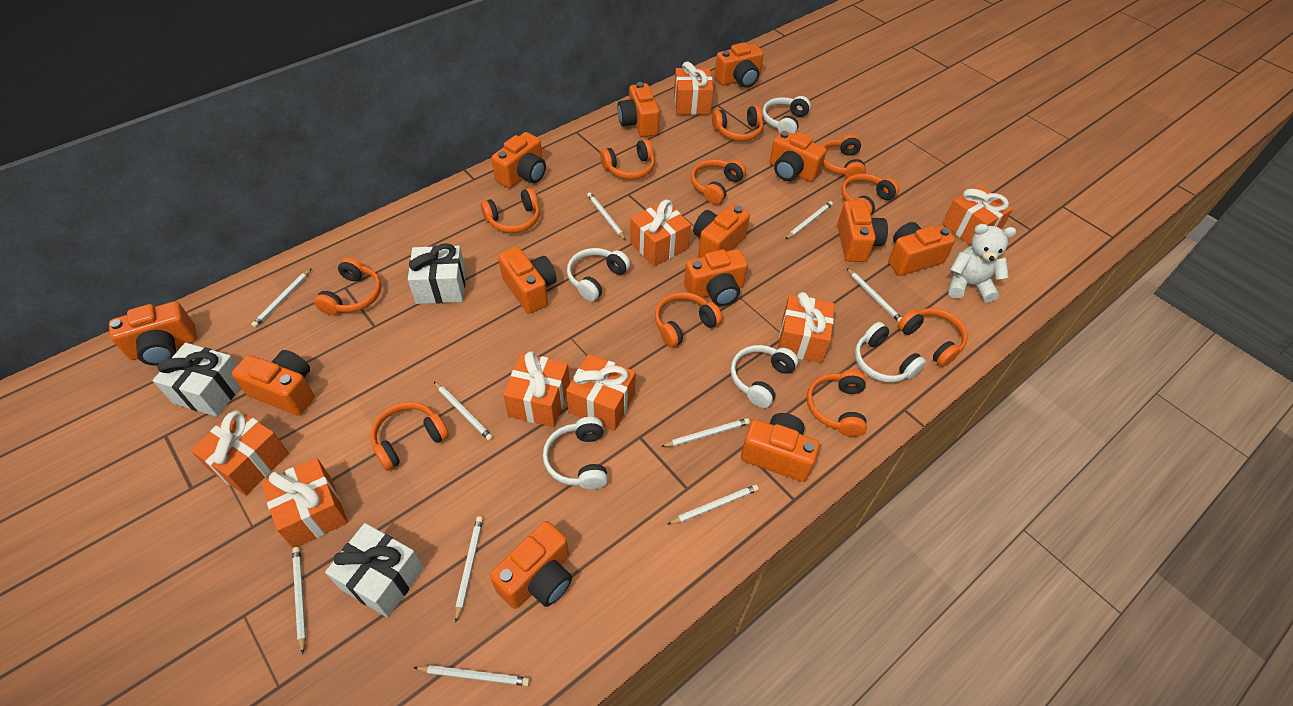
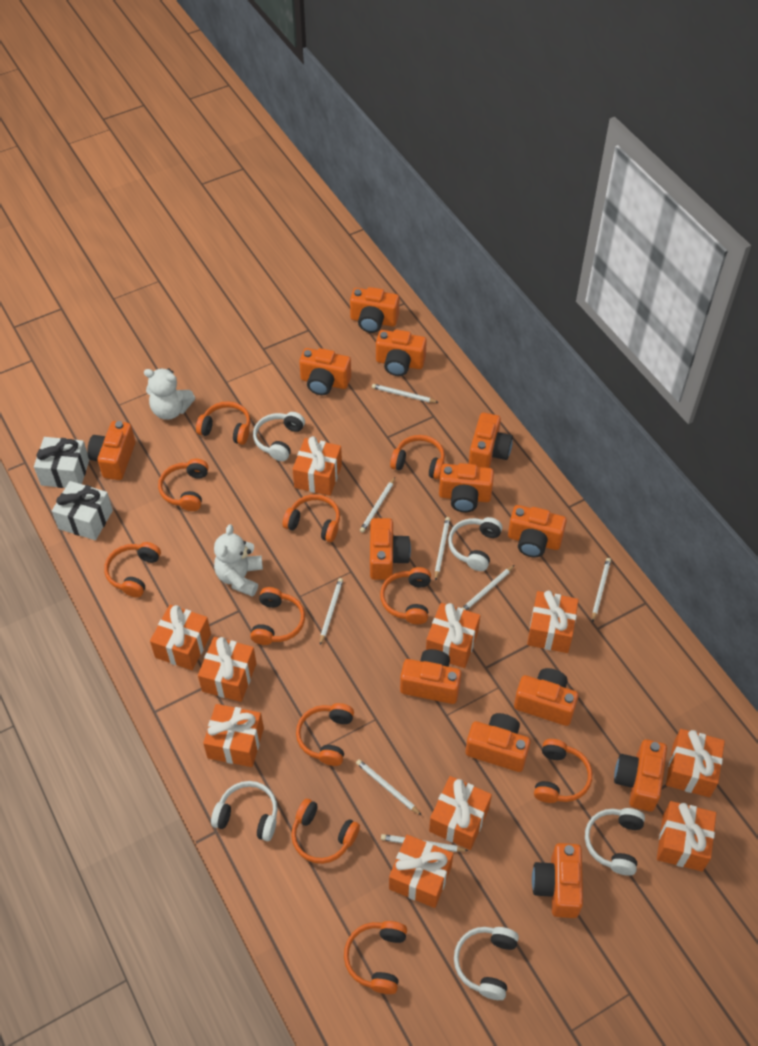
orange gift: [191,409,289,495] [262,458,348,548] [503,351,570,427] [566,354,636,431] [630,200,691,266] [674,61,714,115] [778,292,834,363] [942,185,1013,245] = 8 -> [150,605,211,670] [198,637,257,702] [203,704,264,767] [293,436,342,496] [389,835,453,908] [426,603,480,668] [429,776,492,850] [527,590,578,653] [657,801,716,871] [666,729,725,797] = 10
white gift: [152,343,240,417] [325,523,424,617] [408,243,466,304] = 3 -> [34,437,90,488] [52,481,113,540] = 2
white pencil: [251,268,312,328] [292,547,306,654] [413,665,530,686] [434,382,493,441] [455,516,483,623] [587,192,626,240] [661,418,750,447] [667,484,759,525] [786,201,833,239] [847,268,902,322] = 10 -> [320,578,343,645] [356,759,421,815] [360,477,395,533] [372,384,439,403] [381,834,469,852] [435,517,450,581] [462,565,515,610] [592,558,611,623] = 8
white teddy bear: [949,224,1016,302] = 1 -> [144,368,195,420] [214,524,263,597] = 2

